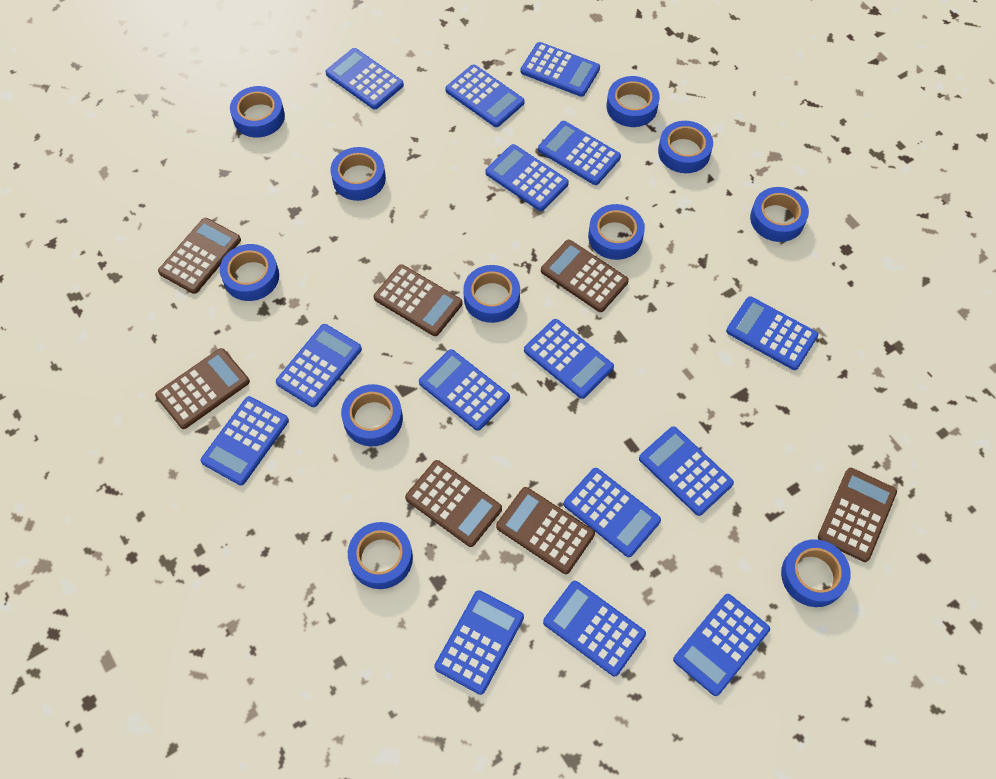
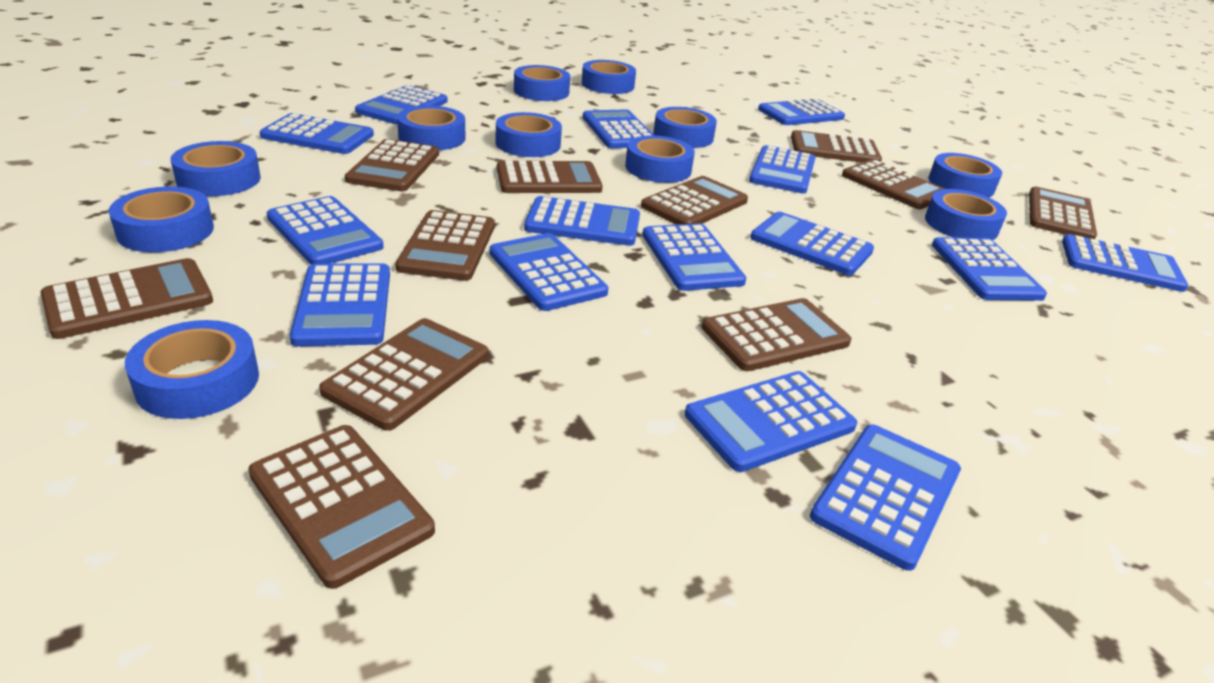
brown calculator: [155,348,250,429] [158,218,241,294] [374,264,463,336] [405,460,502,547] [496,487,595,574] [541,240,629,312] [818,468,897,562] = 7 -> [40,258,213,339] [248,425,435,589] [319,318,488,431] [345,139,439,191] [395,210,495,281] [497,161,603,193] [641,176,748,225] [702,298,851,371] [791,130,882,163] [842,159,945,209] [1029,187,1097,239] = 11

